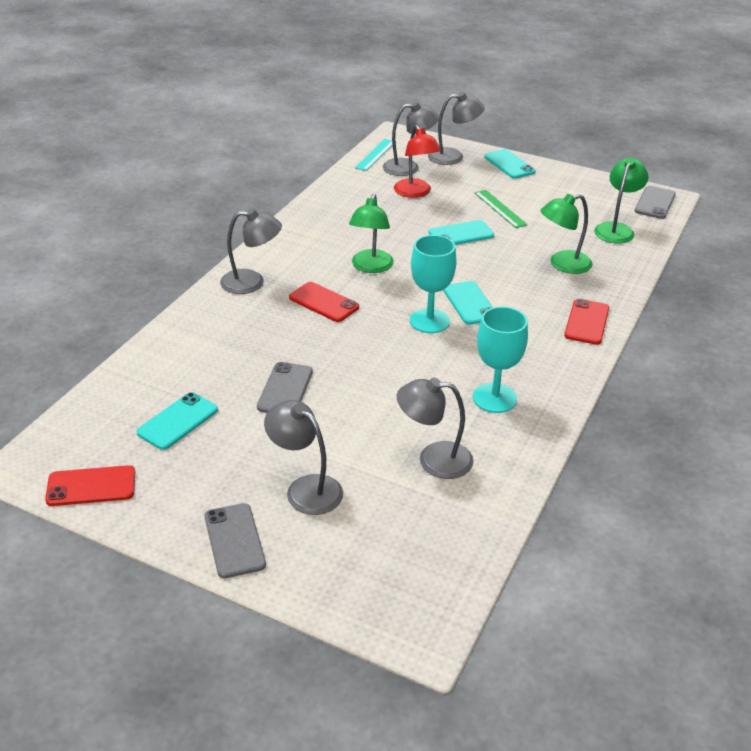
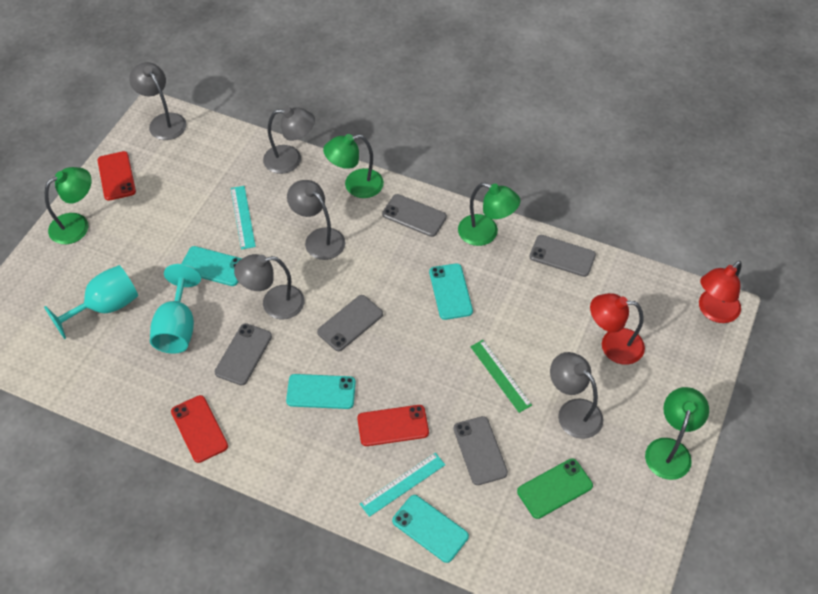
green lamp: [349,194,394,273] [540,194,592,274] [594,158,648,244] = 3 -> [45,167,91,244] [323,134,384,198] [458,183,520,246] [645,387,709,480] = 4
green phone: none = 0 -> [517,458,593,519] = 1
grey phone: [205,503,266,578] [257,362,313,413] [635,186,676,219] = 3 -> [214,323,272,386] [317,295,383,351] [382,194,447,237] [453,416,508,485] [529,235,596,277] = 5
red lamp: [394,125,441,198] = 1 -> [590,293,645,365] [699,261,742,323] = 2
turquoise ruler: [355,139,396,171] = 1 -> [231,186,256,250] [360,453,445,517] = 2

